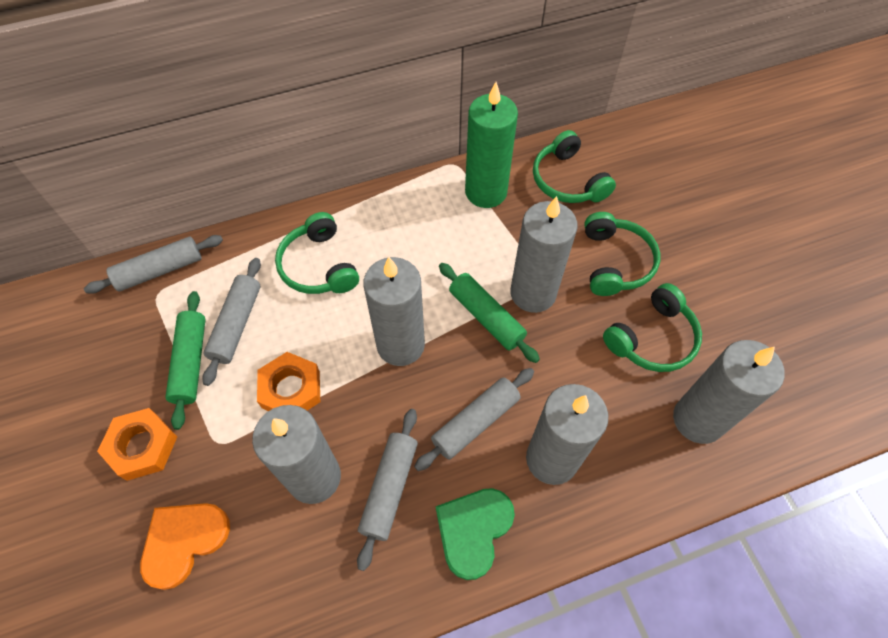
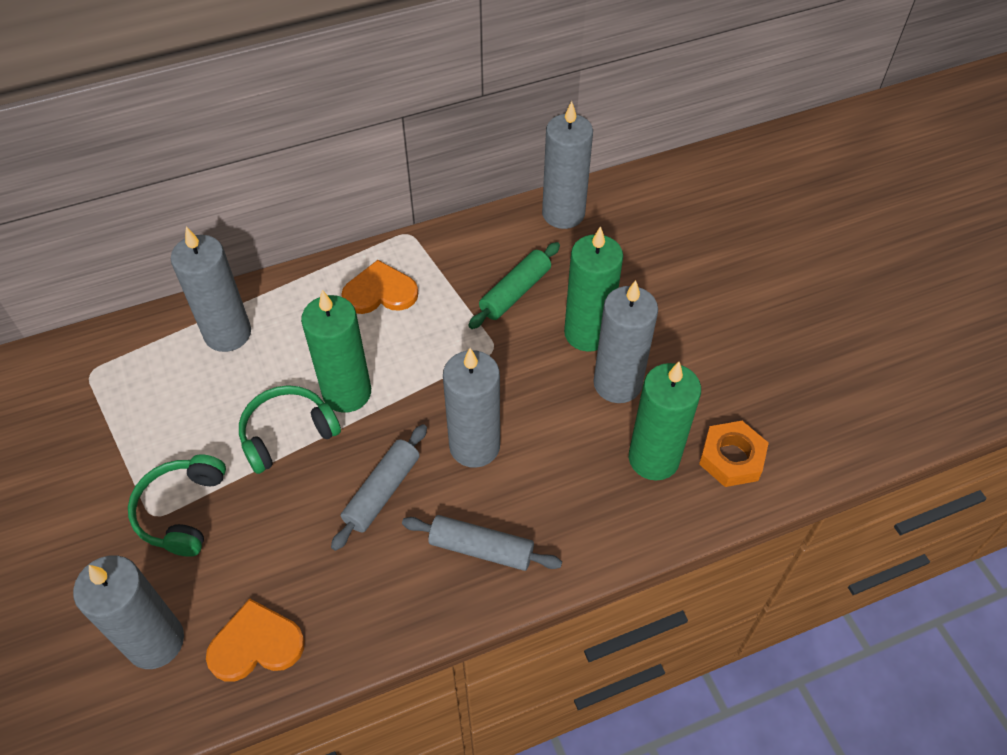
green candle: [465,82,518,208] = 1 -> [301,290,371,413] [564,226,623,352] [629,362,701,481] = 3
green headphones: [275,212,359,294] [533,130,616,203] [584,212,660,296] [603,283,702,372] = 4 -> [128,454,226,557] [239,385,341,474] = 2
green heart: [436,488,515,580] = 1 -> none = 0
green rolling pin: [165,291,206,430] [439,263,540,363] = 2 -> [468,242,560,329] = 1
grey rolling pin: [84,235,223,294] [202,258,261,386] [357,409,418,571] [414,368,534,471] = 4 -> [331,424,427,551] [402,515,562,571] = 2
orange heart: [140,503,230,590] = 1 -> [206,599,305,682] [341,260,418,314] = 2
orange nut: [97,408,177,481] [257,352,320,411] = 2 -> [699,421,769,487] = 1

